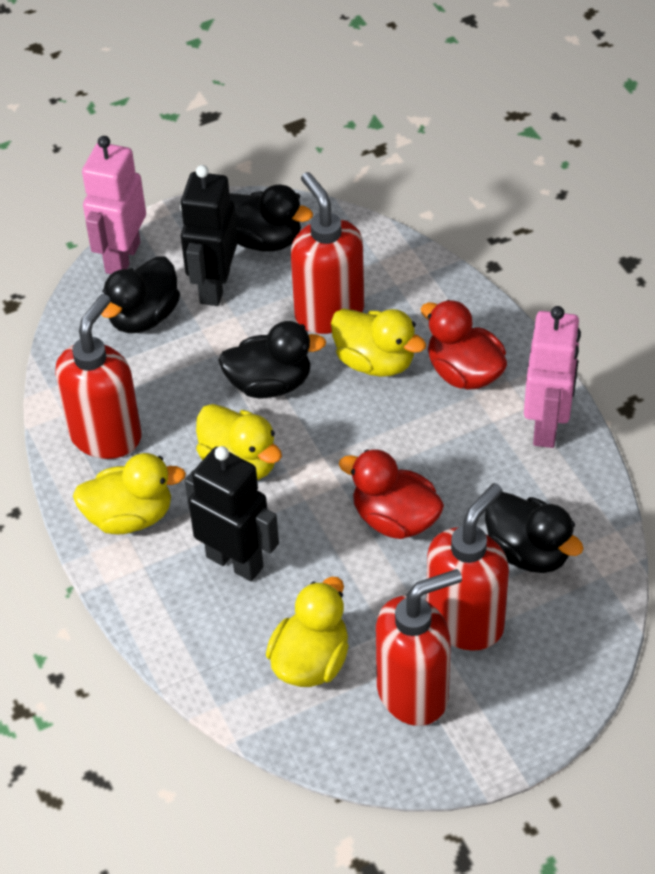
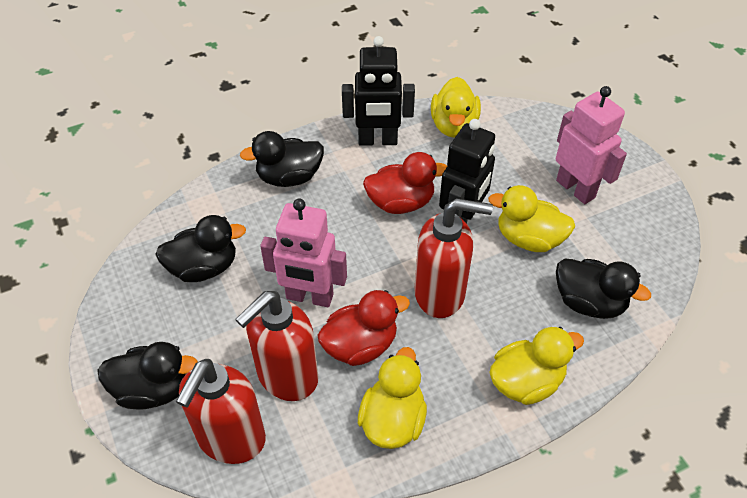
red soap dispenser: [55,294,142,459] [291,172,364,334] [376,569,462,726] [426,483,509,651] = 4 -> [176,359,266,464] [235,291,319,401] [414,198,493,318] = 3

